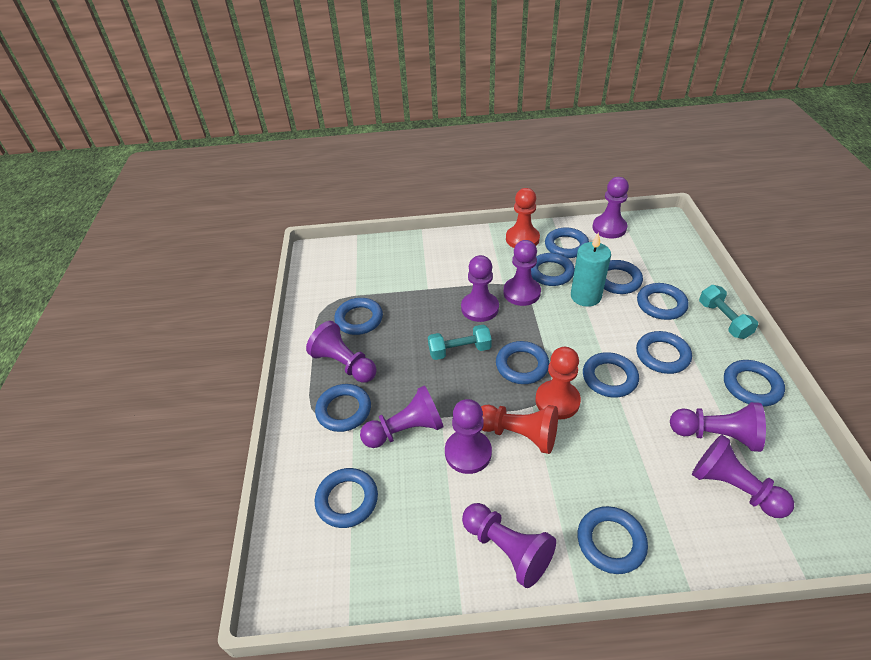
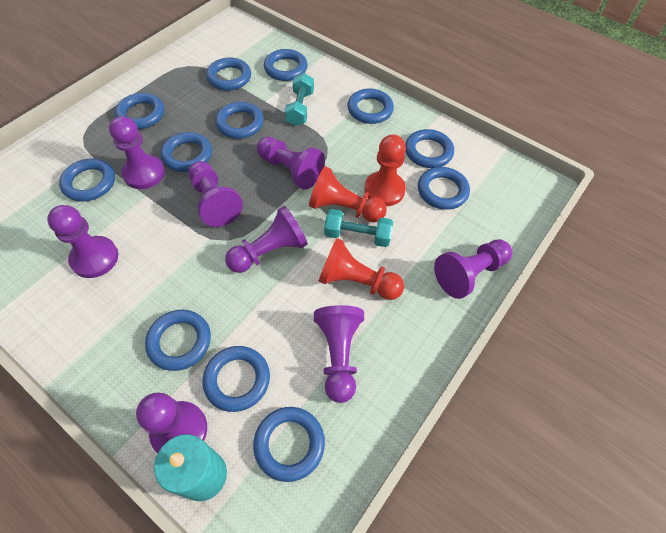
purple pawn: [306,321,377,383] [360,385,444,448] [445,399,492,474] [461,255,499,322] [462,503,556,588] [503,240,541,306] [592,177,629,238] [670,402,766,452] [692,435,794,518] = 9 -> [47,205,118,278] [109,116,165,189] [136,393,207,453] [188,161,243,227] [225,206,308,273] [257,137,325,189] [314,305,364,403] [434,239,512,299] = 8

